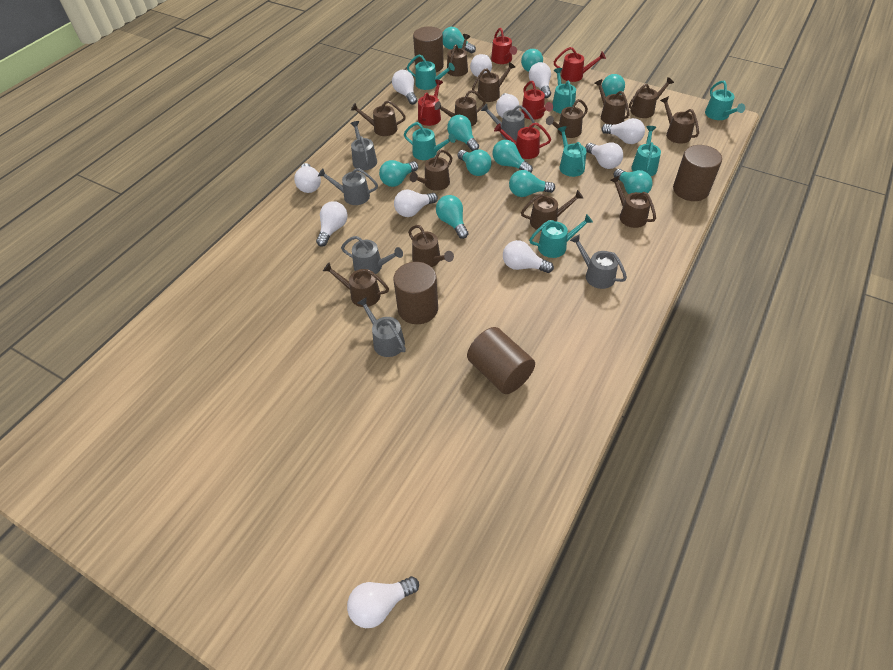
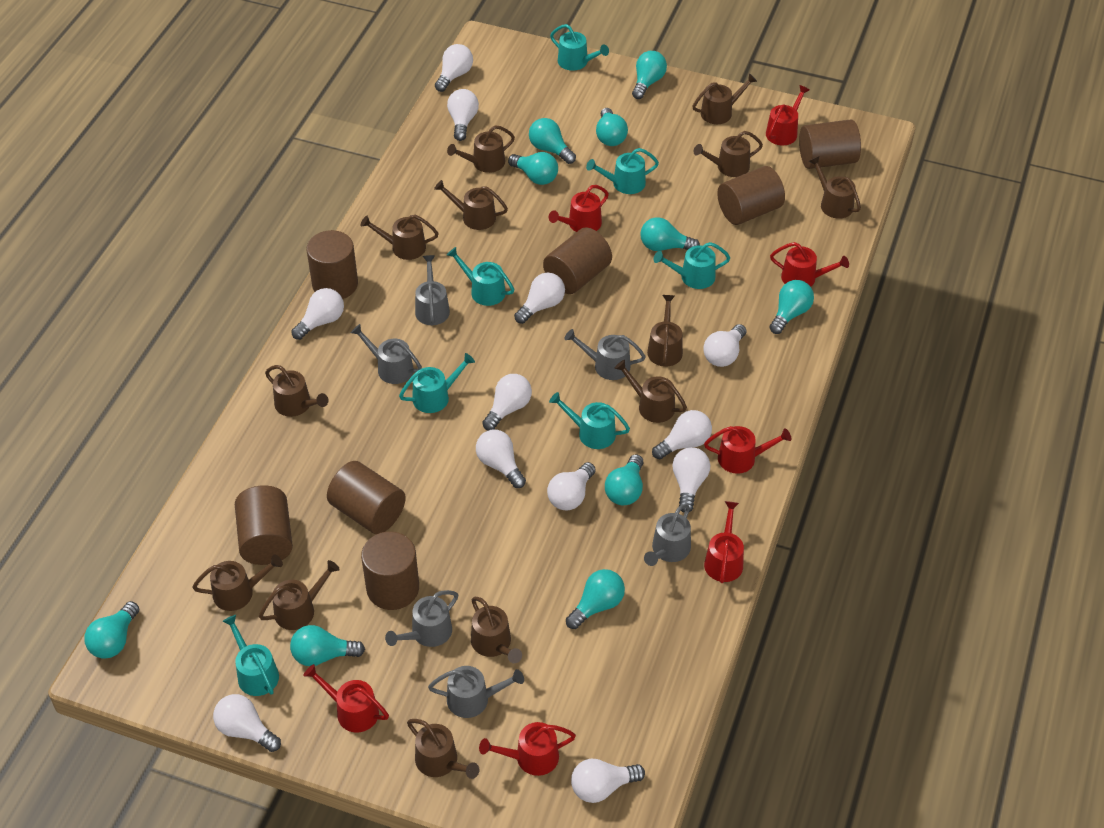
brown cylinder: [393,262,438,324] [413,26,444,72] [467,327,535,394] [673,145,722,201] = 4 -> [235,485,293,565] [306,230,358,299] [327,461,406,534] [361,531,419,610] [543,227,612,294] [717,166,785,225] [799,119,861,169] = 7
red watering can: [418,79,443,126] [491,28,517,64] [494,122,551,159] [521,81,553,120] [554,47,606,82] = 5 -> [304,664,389,733] [479,722,576,776] [549,185,609,232] [704,426,791,474] [704,501,744,583] [766,85,809,145] [770,242,849,287] = 7
white light bulb: [294,163,321,193] [316,201,348,247] [347,576,419,628] [392,70,417,105] [394,190,438,217] [470,54,492,77] [496,93,519,118] [503,240,554,273] [529,62,551,98] [585,142,623,169] [601,118,645,144] = 11 -> [213,694,281,752] [291,288,344,340] [435,44,473,92] [447,89,479,141] [476,430,526,488] [482,374,532,431] [514,273,565,324] [547,462,596,510] [571,759,645,803] [652,410,712,459] [672,447,710,513] [703,324,746,367] = 12

